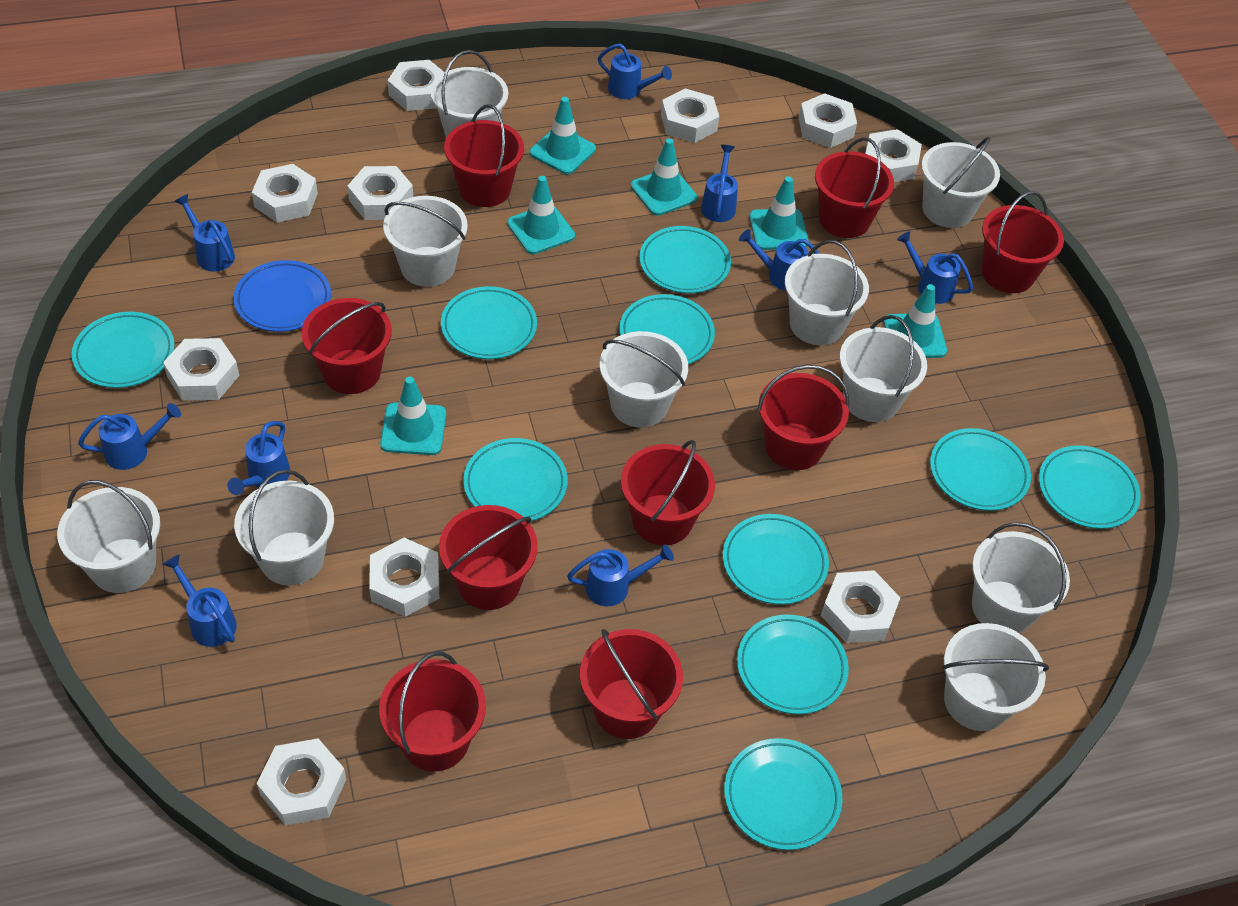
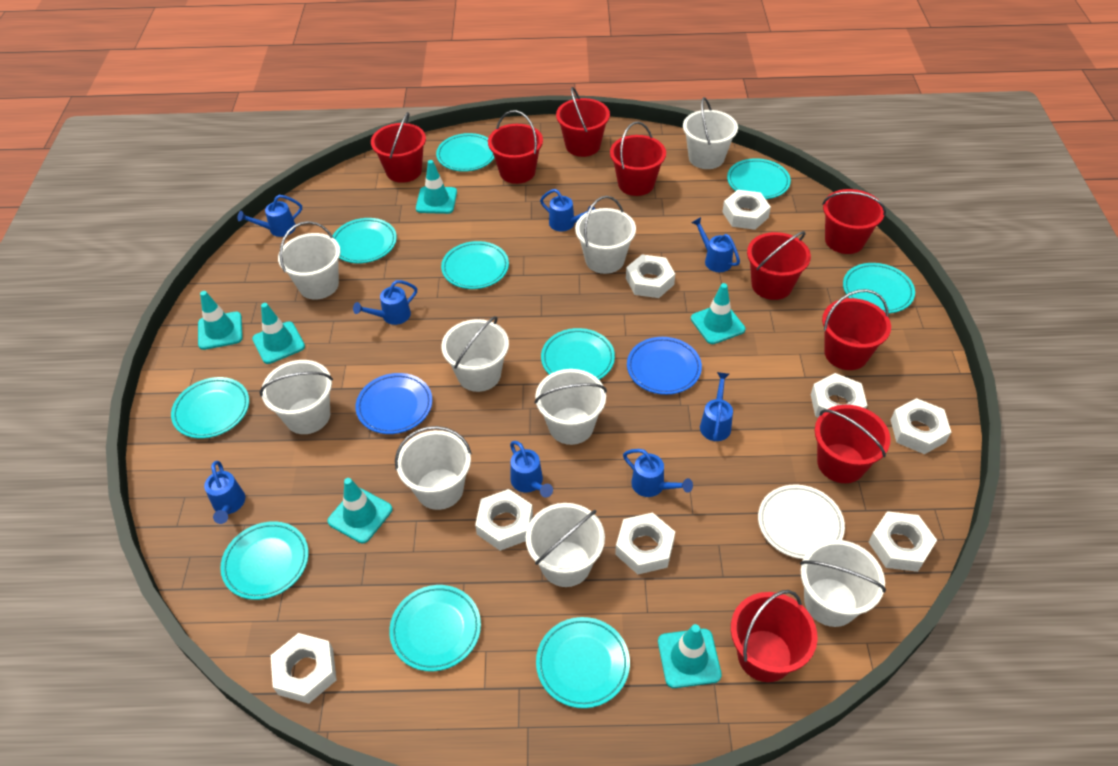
blue plate: [234,260,331,332] = 1 -> [356,373,433,434] [627,337,702,395] = 2
blue watering can: [78,403,181,470] [163,555,237,647] [174,194,235,272] [227,421,290,495] [567,544,674,606] [598,43,672,99] [701,145,738,222] [739,229,820,291] [897,231,973,304] = 9 -> [204,461,245,524] [238,195,302,237] [353,280,417,325] [510,441,553,498] [540,189,595,231] [623,449,693,497] [691,217,740,272] [700,372,733,441] = 8
white bucket: [57,480,160,593] [234,470,334,586] [383,196,468,287] [431,50,508,138] [599,331,688,428] [785,240,869,345] [840,315,927,422] [921,137,1000,228] [942,623,1049,731] [972,522,1070,633] = 10 -> [259,360,333,434] [278,221,340,300] [395,426,472,510] [441,316,509,392] [526,503,605,587] [535,369,607,445] [575,196,636,274] [683,97,738,169] [800,540,886,627] = 9
white nut: [163,338,239,401] [252,164,318,223] [257,738,346,826] [348,166,413,220] [369,538,439,617] [388,60,445,111] [661,88,719,143] [798,93,857,148] [821,570,901,643] [865,129,922,182] = 10 -> [271,633,337,704] [475,489,533,551] [615,512,675,574] [626,254,675,298] [722,190,771,230] [811,373,867,417] [869,511,937,572] [891,398,951,454] = 8
white plate: none = 0 -> [758,485,845,559] = 1

